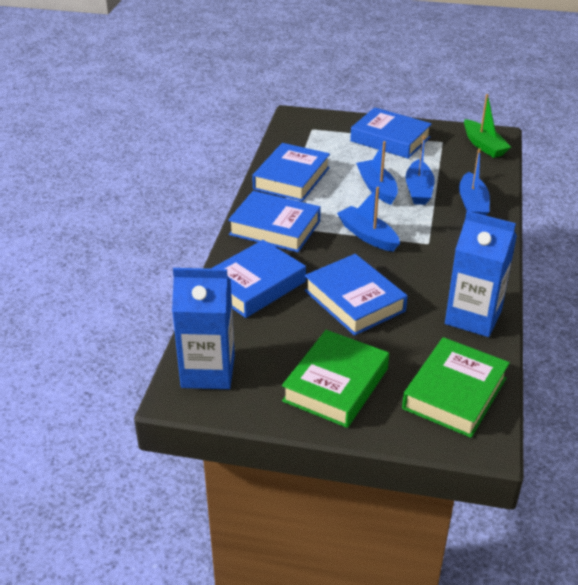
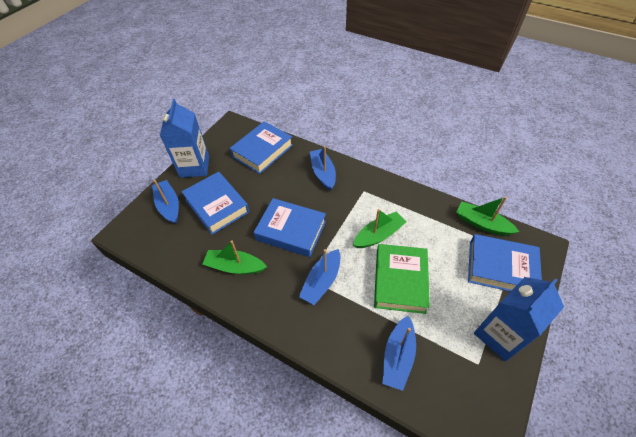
blue book: [211,240,306,318] [228,191,321,252] [252,143,330,202] [304,254,408,336] [350,107,432,159] = 5 -> [182,172,249,235] [230,121,293,174] [254,198,326,257] [468,234,542,292] = 4
green boat: [464,94,511,158] = 1 -> [202,240,267,275] [353,209,406,248] [456,196,519,236] = 3
green book: [282,330,389,428] [402,337,510,438] = 2 -> [374,244,430,314] = 1

